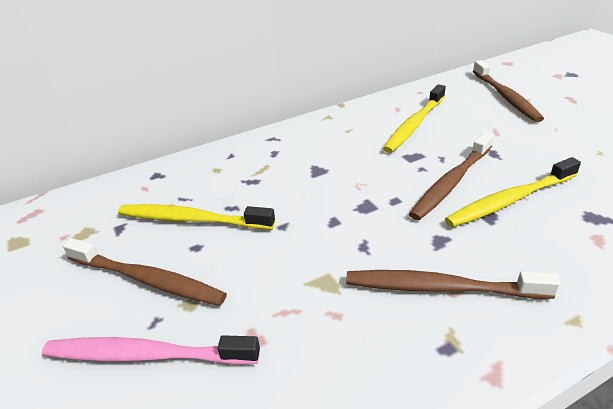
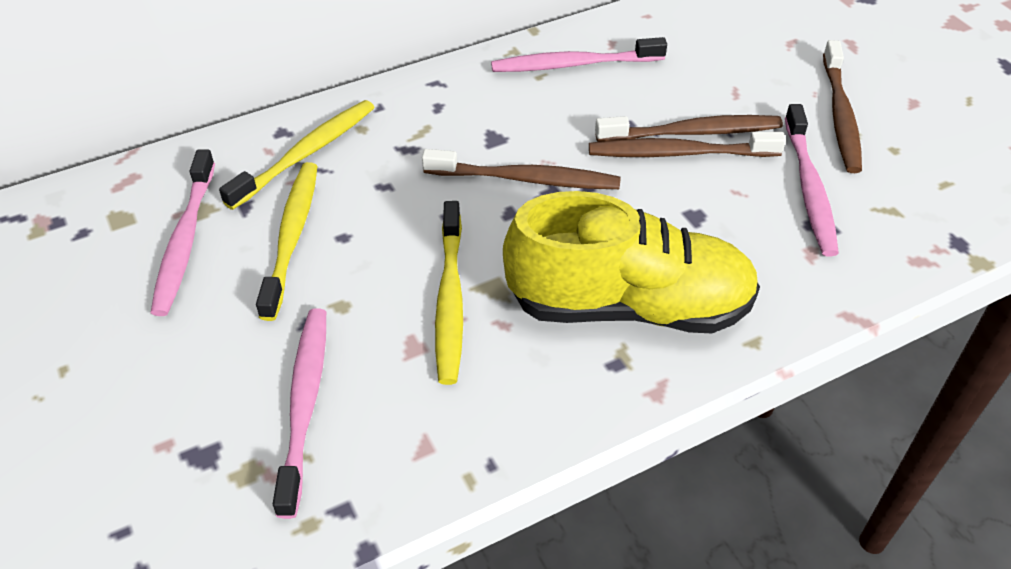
pink toothbrush: [42,335,260,365] = 1 -> [151,149,215,316] [273,308,326,519] [491,37,667,72] [785,104,839,257] = 4
yellow shoe: none = 0 -> [503,191,760,333] = 1

